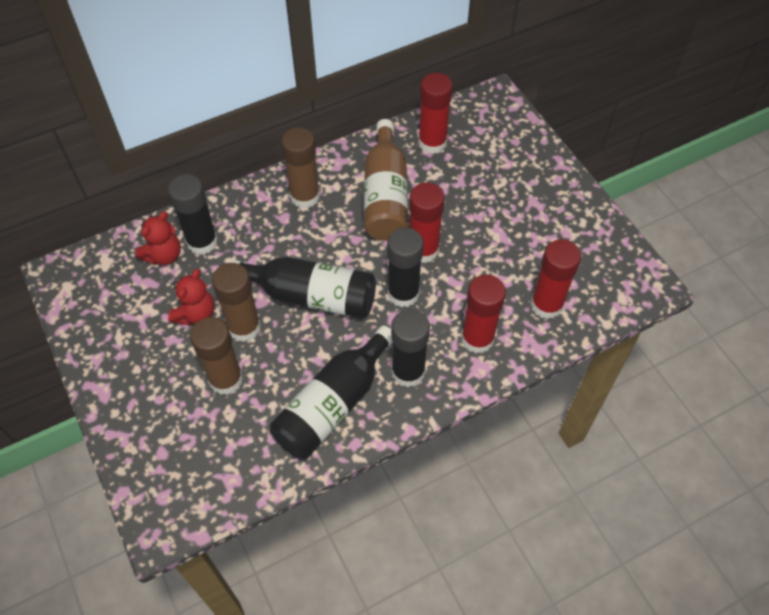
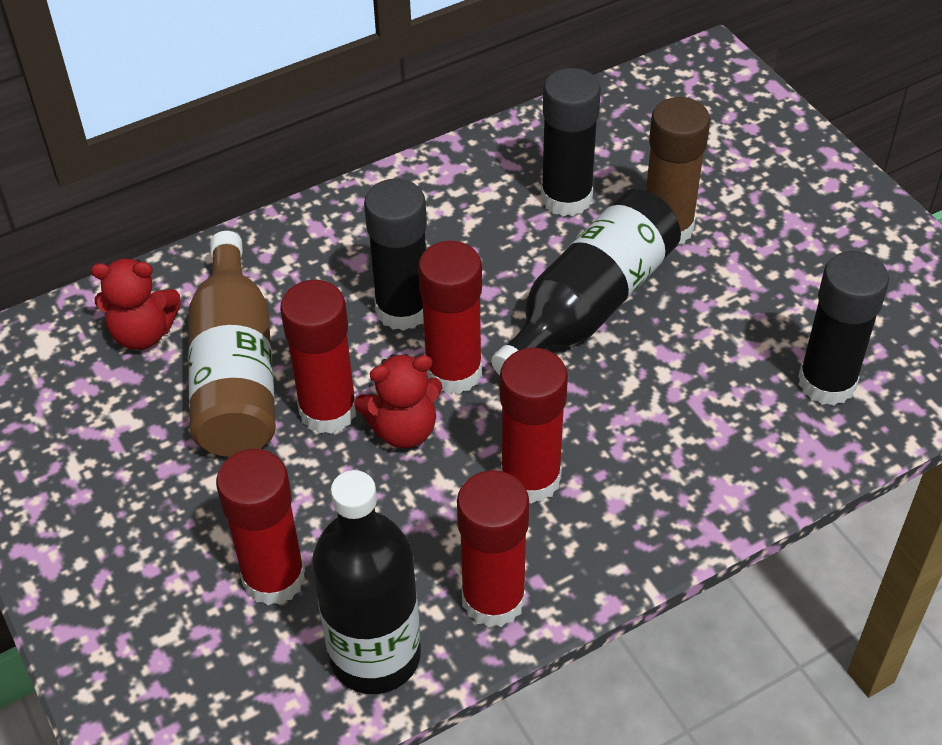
brown glue stick: [190,317,243,395] [212,263,261,342] [281,127,320,208] = 3 -> [646,97,710,244] = 1
red glue stick: [409,183,445,263] [418,73,453,154] [461,275,506,353] [531,239,581,319] = 4 -> [216,449,305,606] [280,280,356,434] [418,241,482,394] [457,470,529,627] [500,348,568,504] = 5

